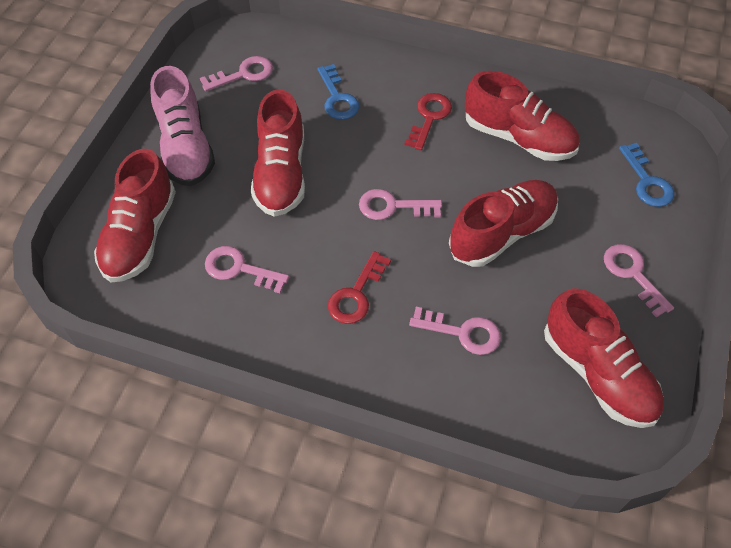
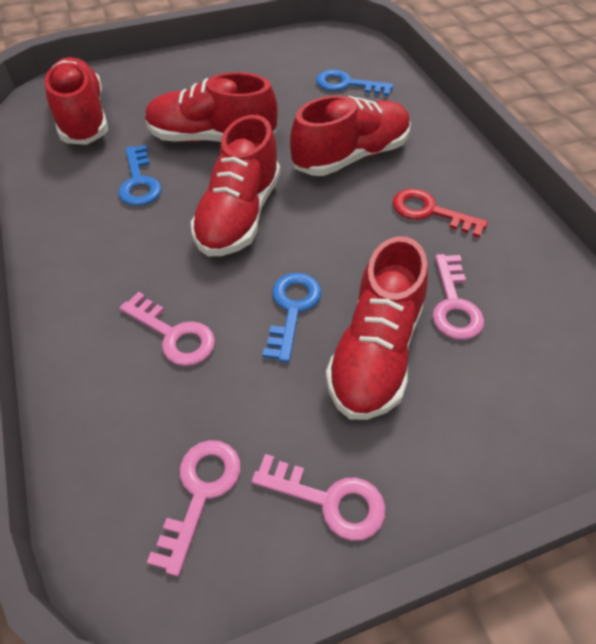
blue key: [317,64,359,120] [619,143,675,207] = 2 -> [118,145,162,206] [262,273,322,363] [316,69,393,96] = 3
pink key: [200,56,273,92] [205,246,289,293] [359,189,442,220] [409,307,501,355] [604,244,674,317] = 5 -> [120,292,215,366] [147,440,241,576] [251,454,386,541] [432,254,484,340] = 4
pink shoe: [150,66,215,186] = 1 -> none = 0
red key: [328,251,391,324] [404,93,452,151] = 2 -> [393,189,488,238] = 1

